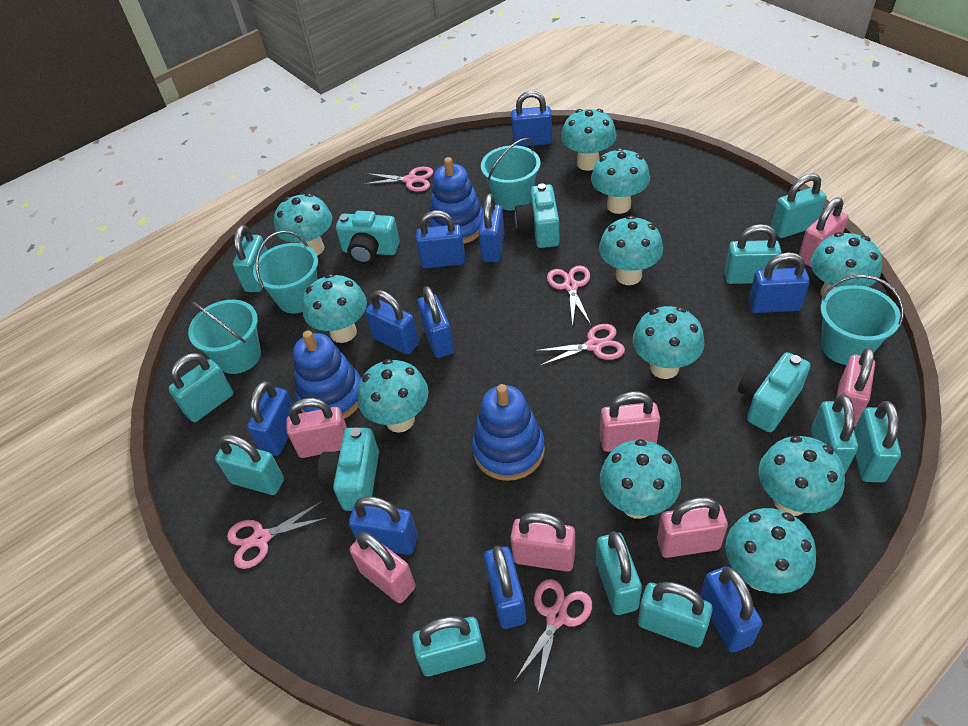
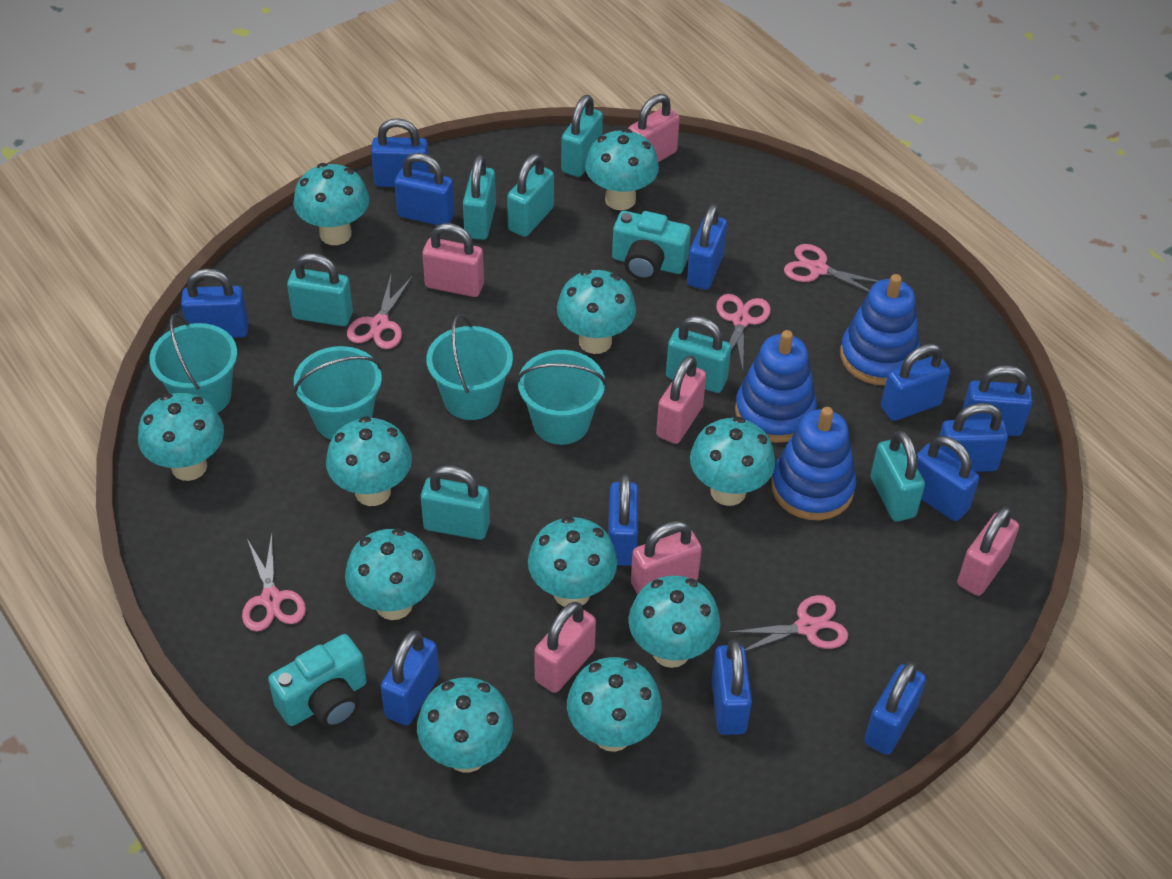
blue padlock: [247,381,293,456] [349,496,418,555] [365,290,419,355] [416,210,465,268] [417,286,454,358] [478,194,505,262] [484,546,526,629] [511,91,552,147] [700,566,763,652] [749,252,810,313] = 10 -> [181,268,249,338] [371,118,430,187] [380,631,439,725] [395,153,455,225] [608,474,638,566] [687,204,727,290] [711,640,752,735] [864,661,926,755] [881,344,950,421] [916,436,980,521] [939,403,1008,472] [962,365,1033,436] = 12
pink padlock: [286,398,347,458] [350,532,416,603] [510,512,575,572] [600,391,660,452] [657,497,728,558] [799,197,848,267] [836,348,875,427] = 7 -> [422,223,484,297] [534,602,596,693] [628,94,680,162] [631,521,702,595] [656,356,706,444] [957,506,1019,596] = 6
turquoise camera: [317,428,379,511] [336,211,400,264] [515,183,560,248] [738,352,810,432] = 4 -> [268,634,367,728] [612,211,691,280] = 2
turquoise padlock: [168,353,233,422] [215,435,284,495] [233,225,267,292] [412,616,486,676] [596,531,642,615] [638,582,713,647] [724,224,782,284] [771,173,827,238] [811,395,858,473] [854,401,901,482] = 10 -> [287,253,353,326] [421,465,490,540] [463,155,496,240] [507,154,554,237] [561,95,603,177] [666,316,731,393] [871,431,925,522] = 7

